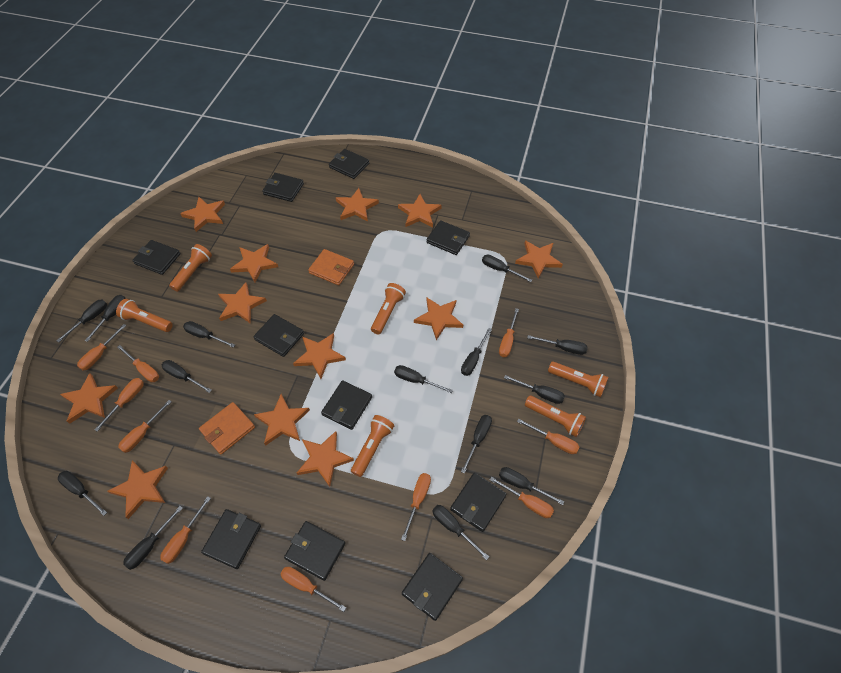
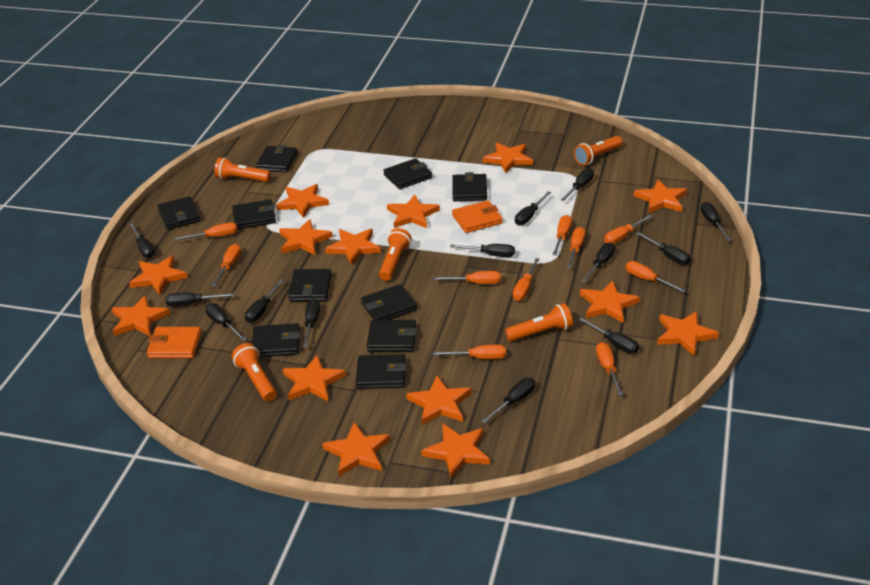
black screwdriver: [56,299,107,343] [58,471,107,516] [85,295,126,342] [123,506,183,570] [162,360,212,393] [183,321,235,348] [394,365,453,393] [432,505,489,560] [461,328,492,376] [461,415,492,474] [482,255,532,282] [499,467,564,505] [504,375,565,404] [527,335,588,355] = 14 -> [129,223,155,258] [166,293,234,307] [205,303,246,341] [245,279,284,323] [303,299,320,347] [450,244,515,257] [481,378,535,423] [515,191,551,225] [561,168,594,201] [578,317,639,354] [582,242,615,282] [636,232,690,265] [701,202,731,241] = 13
orange flashlight: [116,299,173,332] [169,244,212,292] [351,415,394,477] [371,283,406,335] [525,396,586,437] [548,361,608,397] = 6 -> [214,157,271,182] [232,343,277,401] [379,228,412,281] [505,303,573,341] [574,136,622,165] = 5
orange star: [60,373,118,424] [107,460,168,519] [180,197,225,232] [218,282,267,324] [230,244,278,282] [254,394,310,446] [293,333,346,379] [297,431,354,487] [336,188,379,222] [398,194,442,227] [414,298,463,340] [515,240,563,279] = 12 -> [112,295,170,336] [129,256,188,295] [276,184,329,218] [279,219,333,255] [283,354,346,401] [322,422,391,476] [325,229,381,265] [387,195,440,228] [406,376,472,425] [422,423,490,478] [483,143,533,173] [580,280,640,323] [634,180,687,213] [657,311,719,356] = 14

